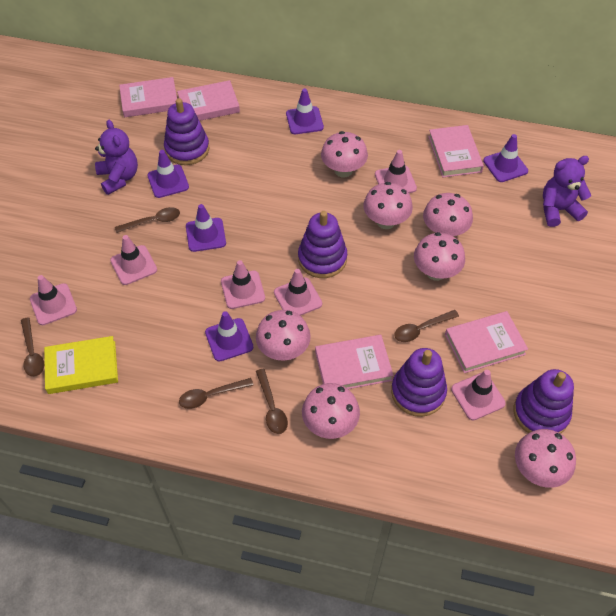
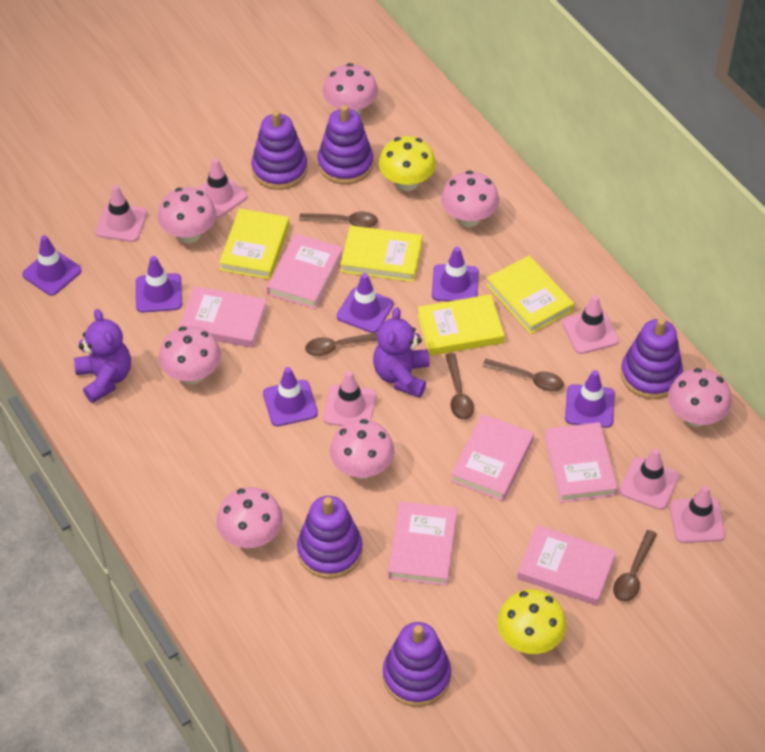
pink book: [119,77,177,117] [177,80,240,121] [315,335,394,389] [428,125,484,177] [445,311,528,373] = 5 -> [179,286,267,348] [267,234,343,309] [388,501,457,586] [451,414,534,501] [517,525,616,606] [544,422,618,503] = 6
purple stacking toy: [164,98,209,165] [298,211,347,278] [391,348,447,417] [514,369,574,434] = 4 -> [251,110,307,190] [297,496,363,579] [318,105,373,184] [383,622,451,707] [621,318,683,399] = 5
purple traffic cone: [147,150,189,198] [186,204,226,252] [205,311,254,361] [286,88,324,134] [483,134,528,182] = 5 -> [22,235,82,296] [136,256,182,312] [263,367,318,426] [337,273,394,333] [432,247,479,301] [565,370,615,428] = 6
yellow book: [44,336,118,394] = 1 -> [219,208,289,279] [340,225,422,282] [417,294,505,356] [486,255,574,334] = 4
yellow mushroom: none = 0 -> [379,136,436,191] [497,589,567,654] = 2

